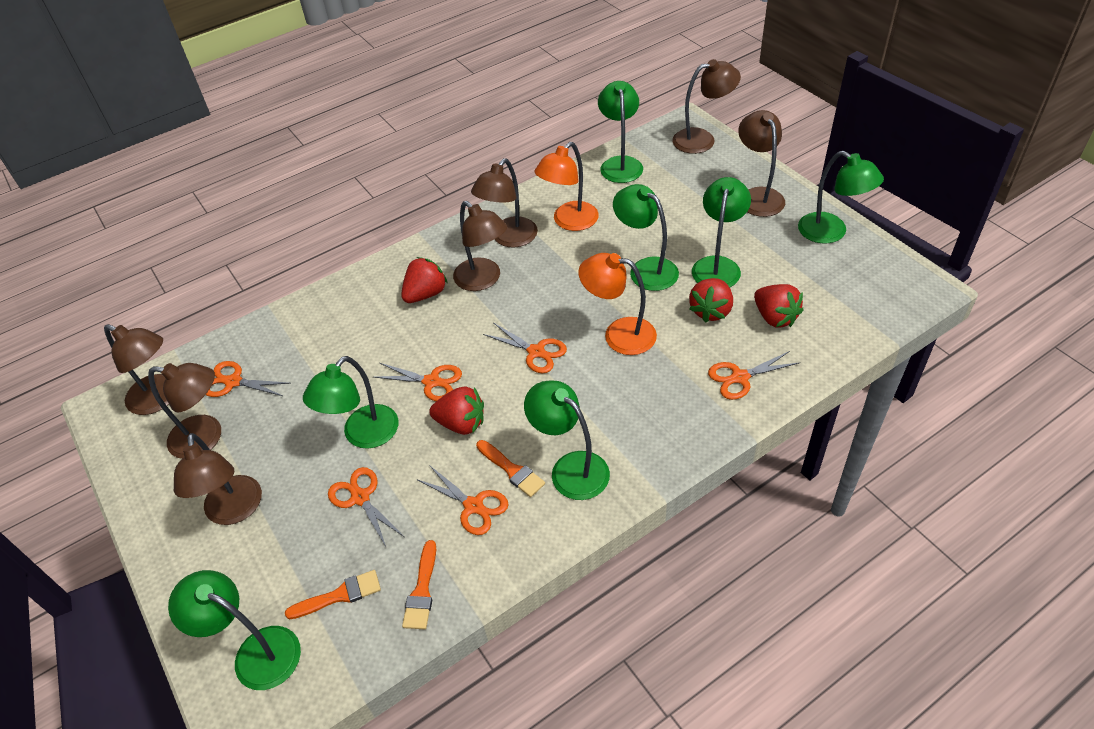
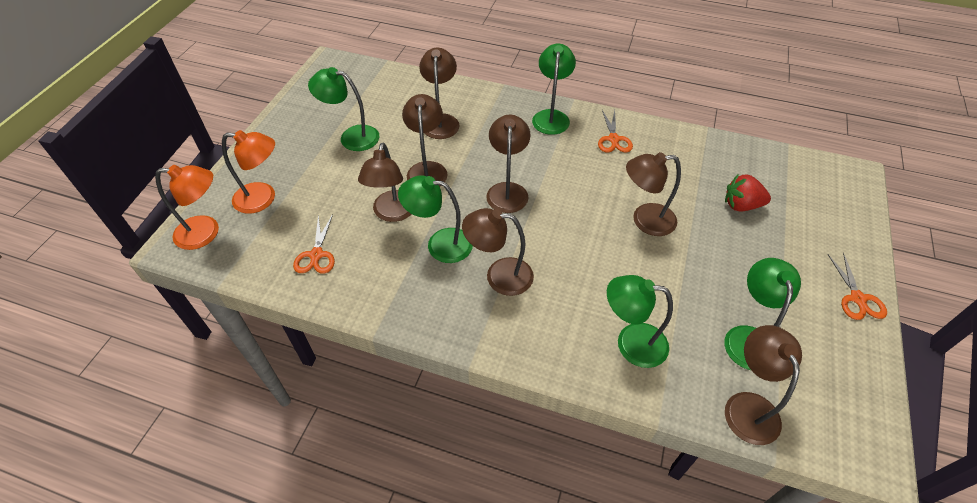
green lamp: [168,570,301,690] [303,356,399,449] [524,380,610,500] [598,81,643,183] [613,184,679,291] [692,177,751,287] [798,151,884,244] = 7 -> [308,67,379,151] [398,175,473,263] [532,44,576,135] [607,275,673,368] [724,258,801,370] = 5
orange brush: [285,570,381,619] [402,540,436,629] [476,440,545,497] = 3 -> none = 0
orange scissors: [206,361,291,397] [328,467,404,546] [374,363,462,401] [418,465,509,535] [483,323,567,373] [708,351,800,400] = 6 -> [293,214,335,274] [598,110,633,152] [828,253,887,320] = 3
red strawberry: [401,257,448,303] [429,387,484,435] [689,278,733,323] [754,284,803,328] = 4 -> [725,175,771,211] = 1

